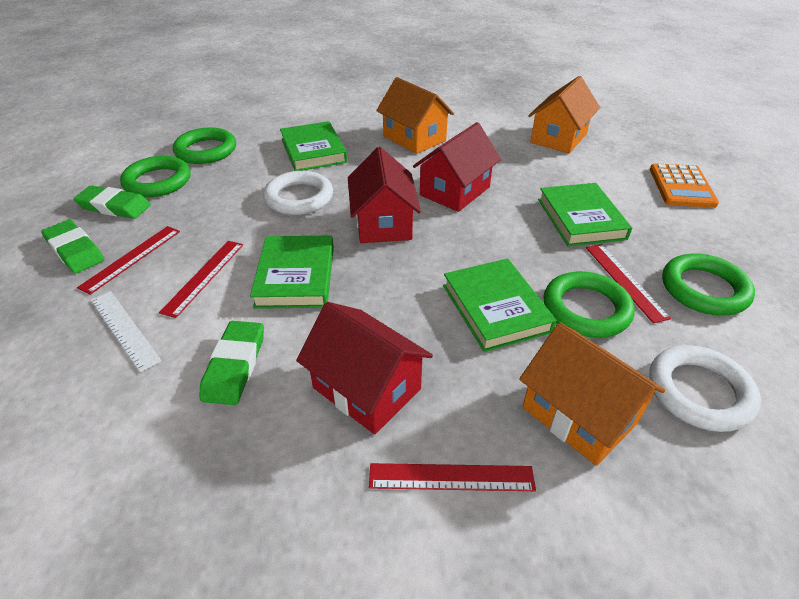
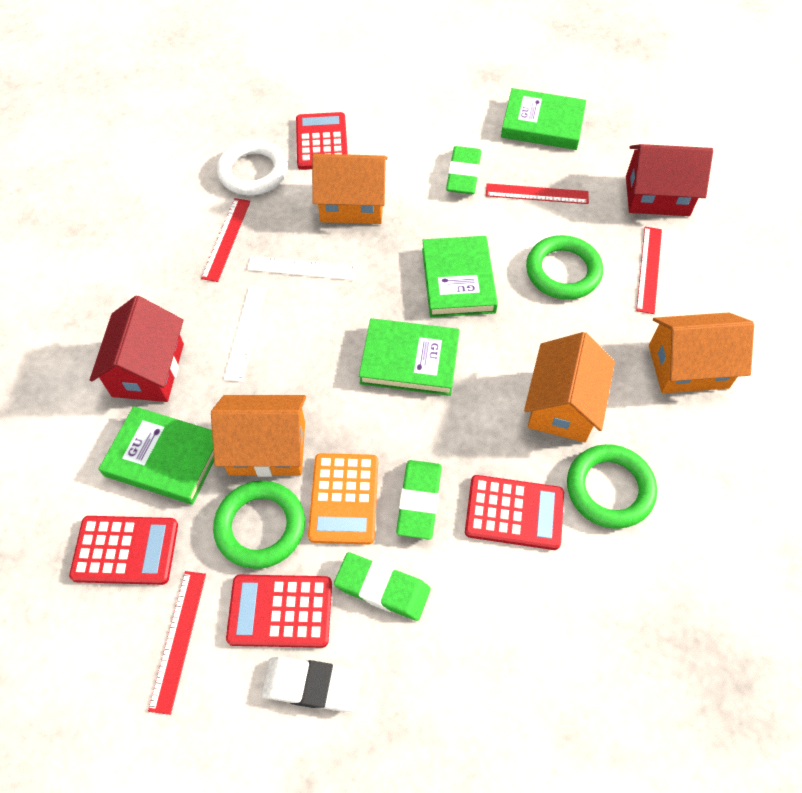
green ring: [120,156,191,197] [173,127,236,164] [543,271,635,338] [662,253,755,315] = 4 -> [213,481,305,569] [526,235,603,300] [567,444,657,529] = 3
orange house: [376,77,454,154] [519,322,665,466] [528,76,600,153] = 3 -> [211,395,306,477] [312,154,388,224] [524,332,615,442] [649,312,754,393] = 4
red calculator: none = 0 -> [69,516,178,585] [226,575,332,648] [296,112,348,170] [465,475,564,550] = 4
red house: [296,302,433,434] [348,147,421,243] [413,122,501,212] = 3 -> [90,296,184,402] [626,144,713,216] = 2
white eraser: none = 0 -> [261,657,362,712] = 1
white ring: [263,171,333,215] [649,345,761,432] = 2 -> [217,139,288,195] = 1
white ruler: [91,291,162,372] = 1 -> [224,286,267,382] [247,256,357,280] = 2

